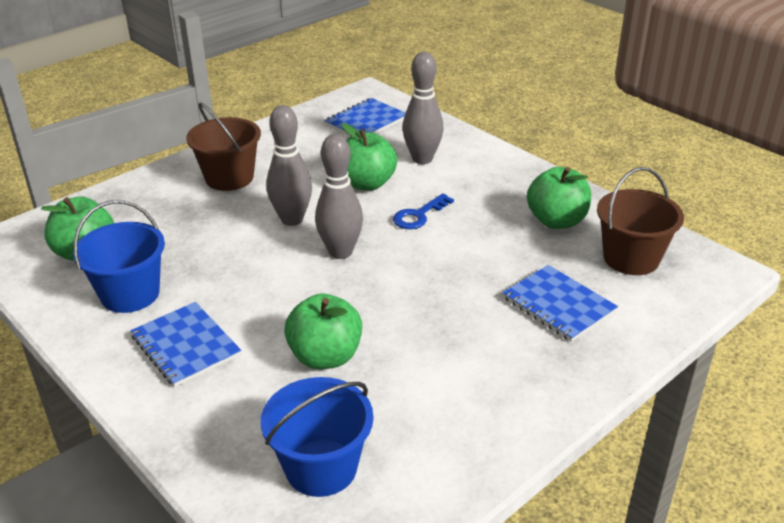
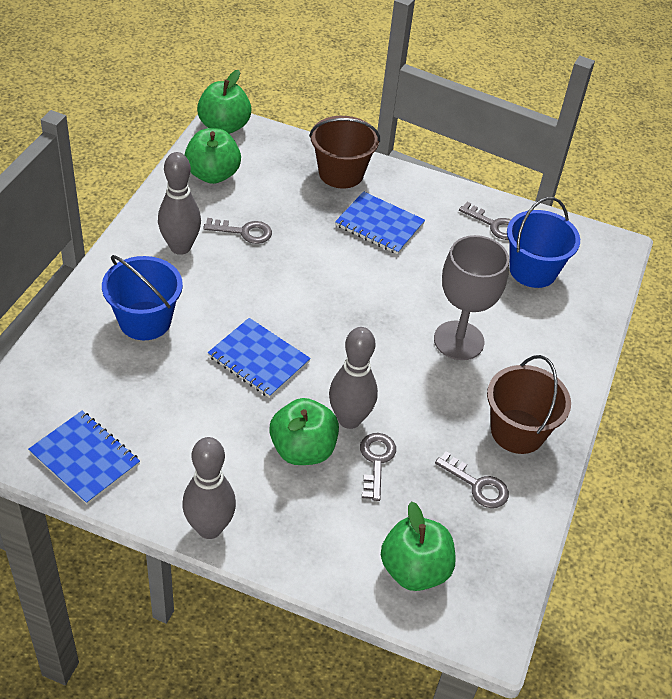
blue key: [393,193,454,229] = 1 -> none = 0
grey goblet: none = 0 -> [434,235,509,360] = 1
grey key: none = 0 -> [203,218,272,244] [360,433,396,501] [435,451,509,508] [459,202,511,240] = 4

